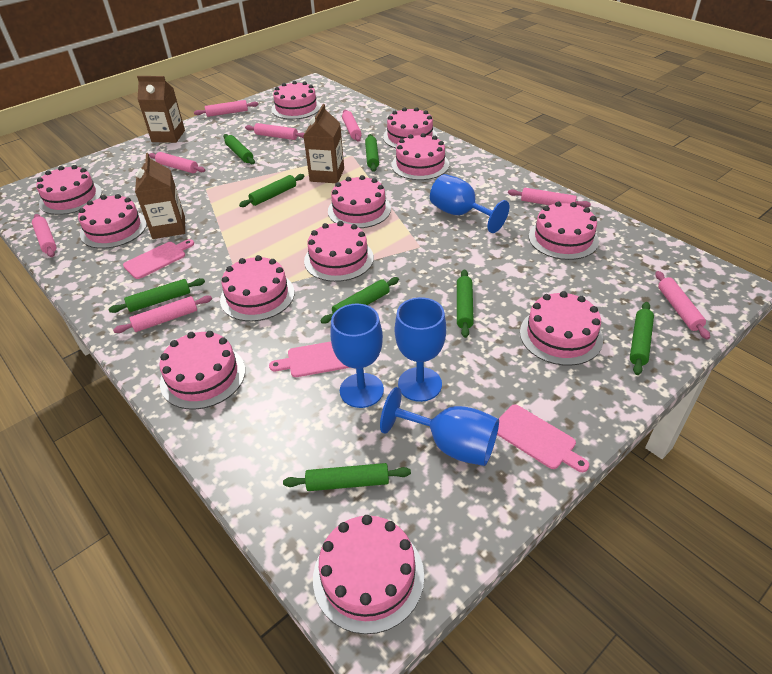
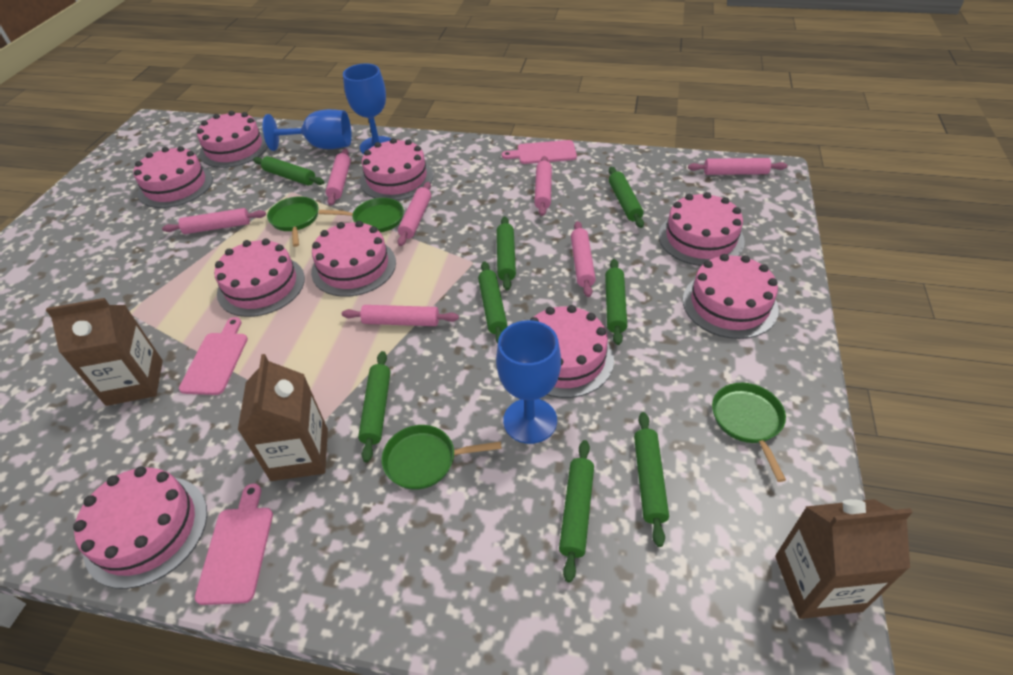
blue goblet: [330,304,384,408] [380,387,499,466] [395,297,446,402] [430,174,509,233] = 4 -> [263,109,352,151] [343,64,391,154] [496,320,561,444] = 3
green pan: none = 0 -> [267,196,318,247] [318,198,404,233] [381,425,501,490] [712,383,786,482] = 4
pink cake: [36,165,102,215] [78,194,147,249] [160,331,245,410] [220,255,295,321] [271,81,321,120] [304,221,374,282] [313,515,424,634] [328,175,391,228] [383,107,437,148] [392,133,449,180] [520,291,603,366] [529,201,599,260] = 12 -> [73,466,207,589] [133,146,213,208] [197,111,268,168] [214,239,305,317] [311,221,396,297] [360,138,433,201] [530,305,614,398] [659,192,745,266] [683,254,779,339] = 9
pink rolling pin: [32,214,57,257] [113,295,212,333] [149,152,206,173] [194,100,258,117] [245,123,305,140] [342,110,362,142] [508,188,591,208] [655,271,710,340] = 8 -> [162,208,266,234] [326,149,351,206] [342,305,459,326] [398,182,431,246] [534,156,552,216] [571,221,596,297] [688,158,787,175] = 7

